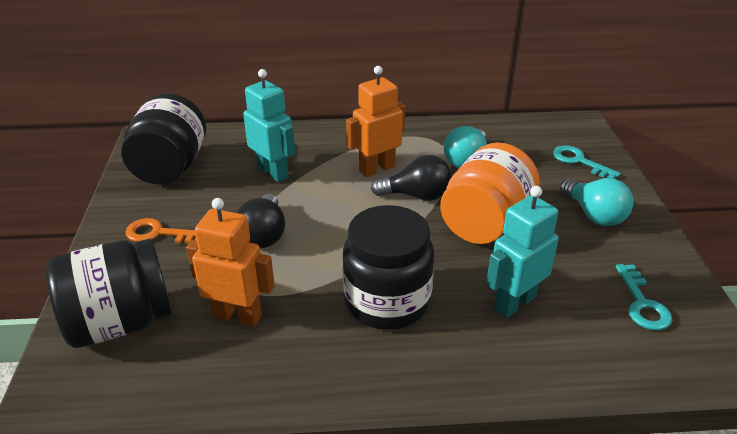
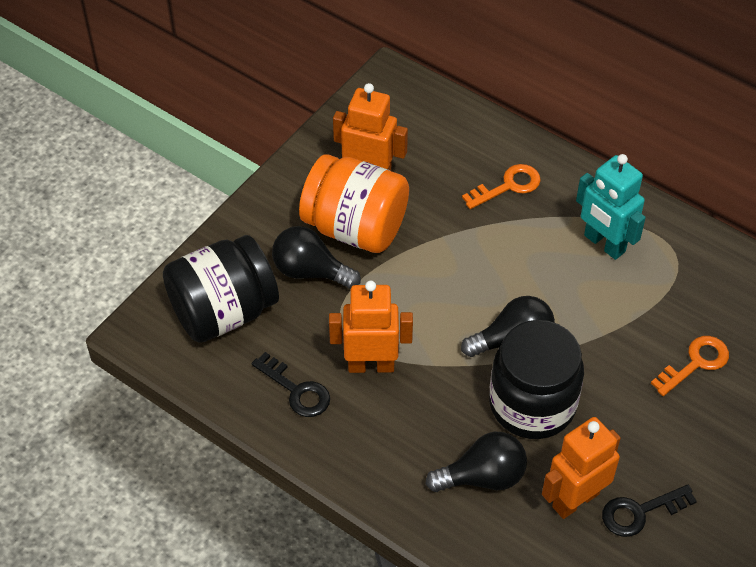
black jar: [46,239,172,348] [121,93,206,184] [342,205,434,330] = 3 -> [163,235,279,343] [489,320,584,439] = 2
black key: none = 0 -> [252,352,330,417] [602,485,697,537] = 2
black light bulb: [237,194,285,248] [371,155,452,201] = 2 -> [272,226,361,289] [426,432,527,492] [461,296,555,357] = 3
orange key: [125,218,197,243] = 1 -> [462,164,541,209] [651,336,729,396] = 2
orange robot: [186,198,275,327] [346,66,405,177] = 2 -> [329,280,413,373] [333,83,408,171] [542,417,621,519] = 3
turquoise key: [553,145,621,178] [616,264,672,330] = 2 -> none = 0
turquoise light bulb: [444,126,487,168] [560,178,633,226] = 2 -> none = 0
turquoise robot: [243,69,295,182] [486,186,559,318] = 2 -> [576,154,646,260] = 1

